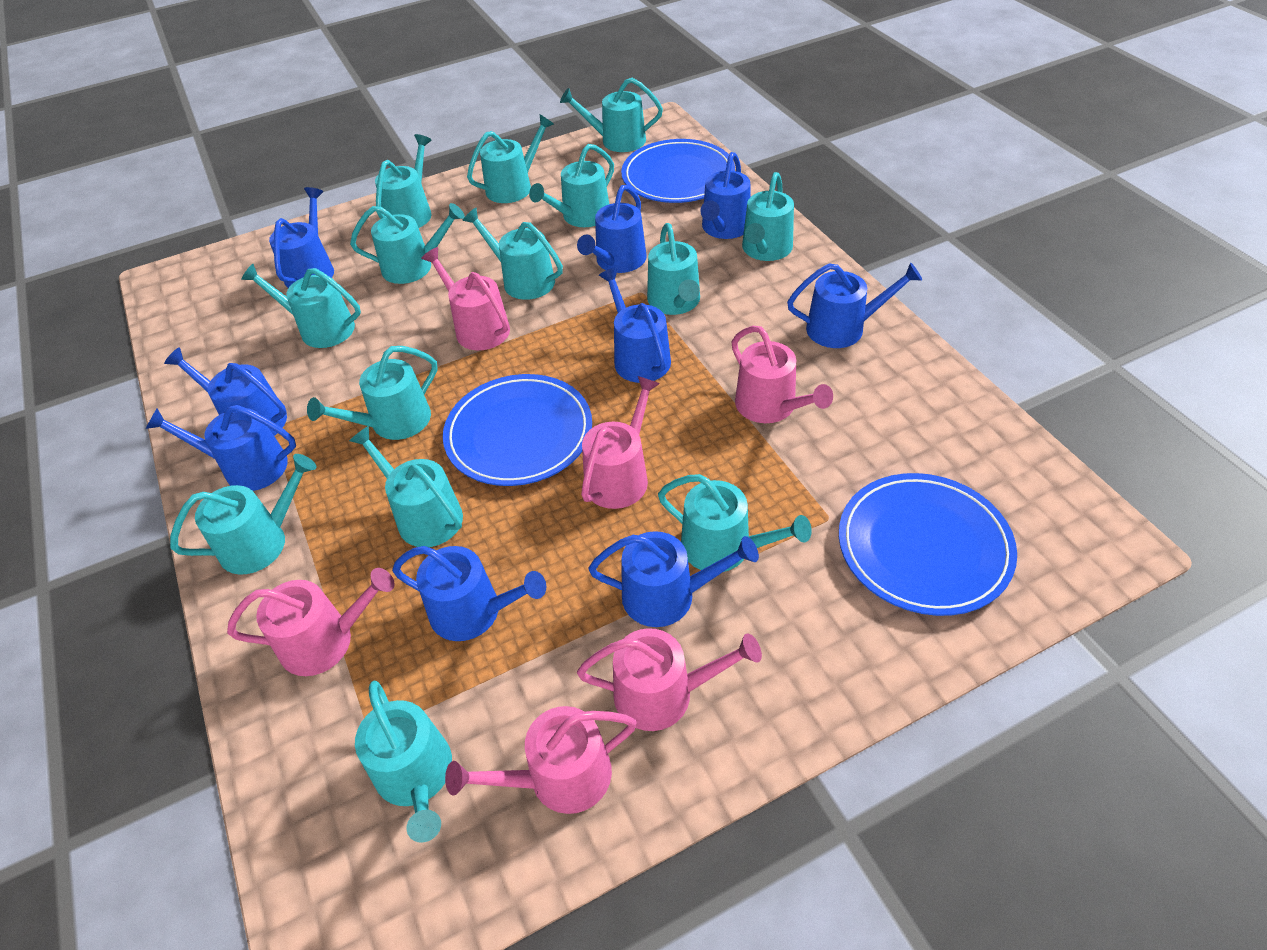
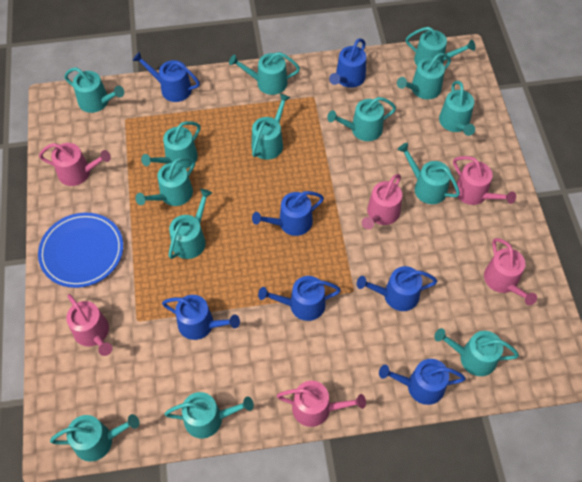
blue plate: [443,374,592,486] [621,139,735,203] [839,473,1017,616] = 3 -> [38,213,123,288] = 1
blue watering can: [146,405,296,491] [164,347,287,436] [269,187,334,288] [392,546,546,641] [577,185,647,273] [588,531,759,627] [599,267,671,383] [700,152,751,239] [787,262,922,348] = 9 -> [133,52,200,102] [162,295,240,340] [252,191,324,236] [258,276,341,321] [329,38,366,88] [357,266,437,311] [379,359,466,405] = 7

